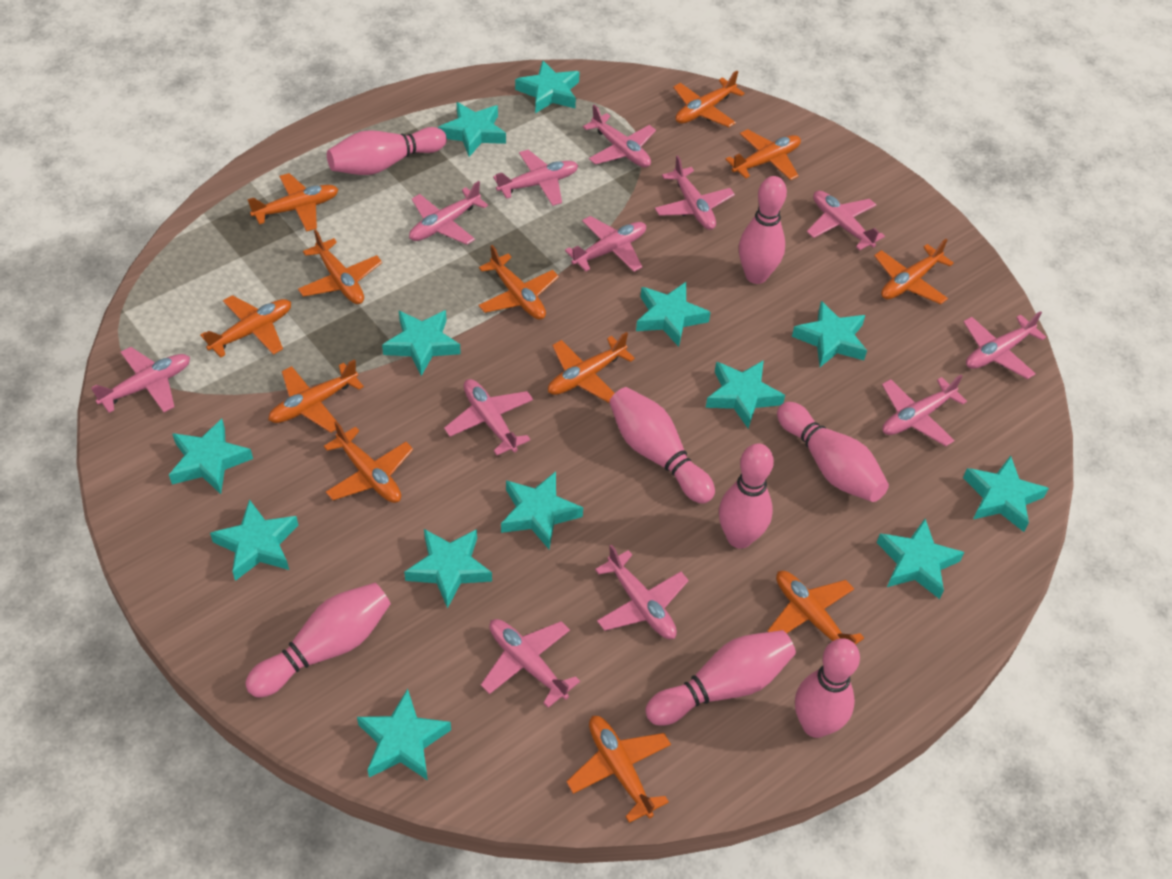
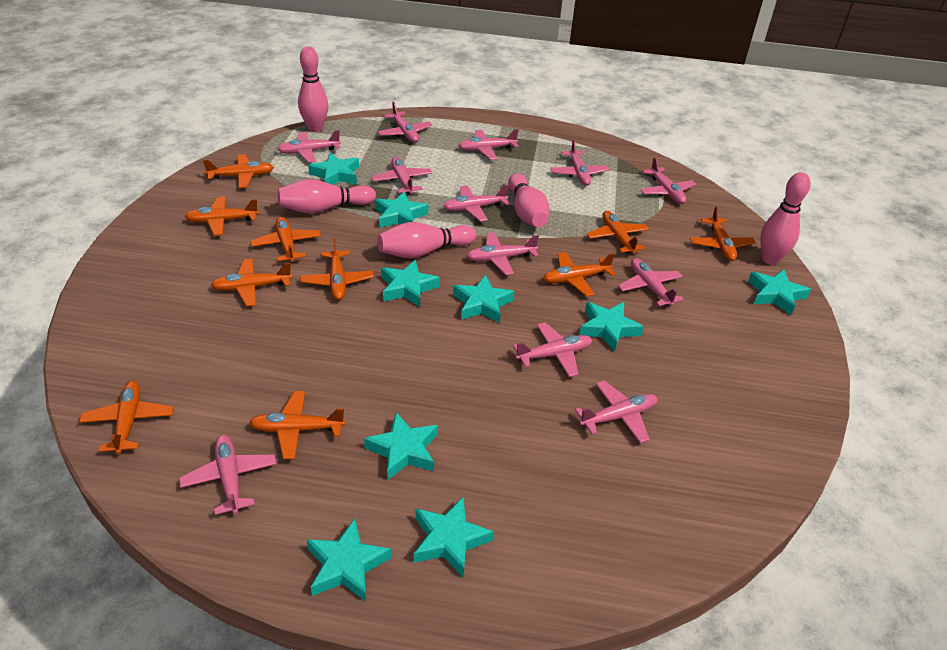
orange plane: [200,295,291,358] [247,173,338,232] [268,359,364,433] [298,229,382,304] [324,421,413,503] [478,245,559,320] [548,332,635,403] [566,716,671,823] [673,71,745,127] [725,129,801,180] [767,571,864,645] [874,239,954,304] = 12 -> [79,381,174,455] [185,196,259,236] [203,154,274,188] [211,259,292,306] [249,391,345,459] [251,217,321,262] [300,238,374,300] [543,252,615,297] [586,211,649,254] [690,206,756,261] = 10
pink bowling pin: [245,583,391,698] [327,127,447,175] [609,387,715,504] [645,630,796,726] [719,443,774,549] [739,176,787,284] [777,402,889,502] [795,638,860,738] = 8 -> [278,179,376,214] [298,46,328,132] [377,222,476,258] [508,173,549,227] [760,172,810,265] = 5
turquoise star: [169,419,253,494] [210,499,299,581] [357,689,451,780] [382,310,461,376] [404,529,492,609] [438,102,506,157] [501,471,583,549] [515,60,580,113] [636,282,711,347] [706,360,785,428] [792,301,867,367] [877,519,965,599] [963,456,1049,532] = 13 -> [307,518,391,602] [308,153,359,185] [364,412,438,480] [375,191,428,228] [381,260,440,307] [414,497,494,577] [453,275,514,323] [579,302,644,352] [748,269,811,315] = 9

